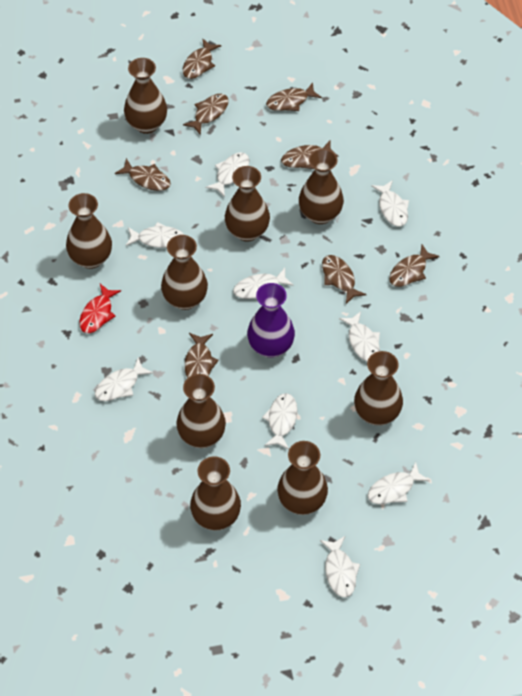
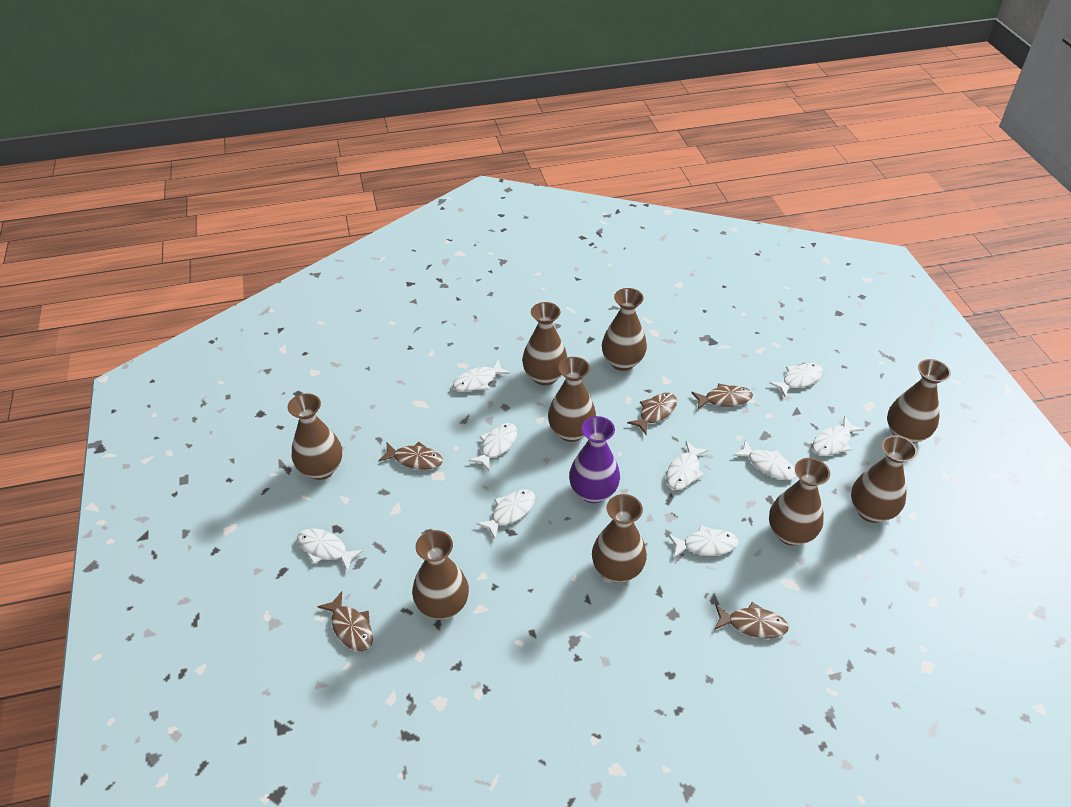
brown fish: [115,158,171,191] [183,38,221,79] [183,94,229,135] [185,333,219,378] [266,82,322,111] [281,141,338,169] [322,255,366,304] [389,245,440,287] = 8 -> [317,591,373,651] [378,442,443,470] [627,393,677,434] [691,383,753,409] [714,602,789,638] = 5
red fish: [79,284,121,333] = 1 -> none = 0

